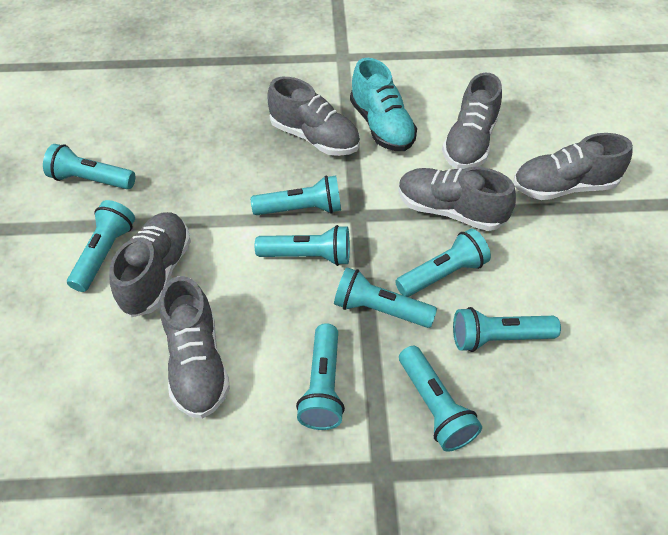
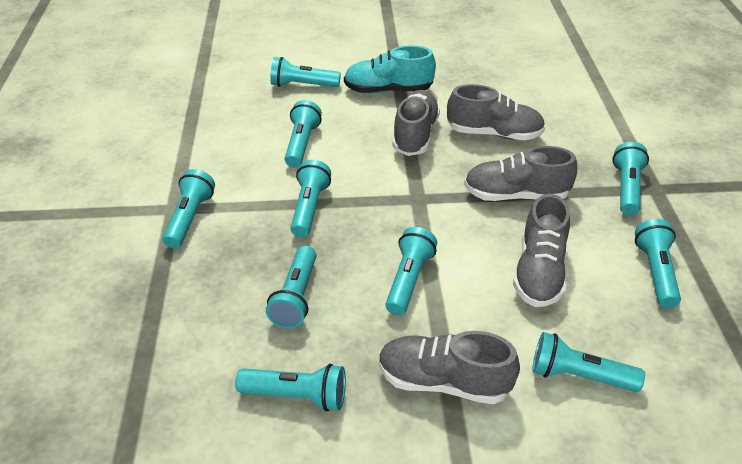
grey shoe: [109,212,191,317] [160,276,230,419] [268,77,360,156] [398,167,516,231] [442,73,502,169] [513,133,633,200] = 6 -> [379,331,520,404] [392,90,440,156] [447,84,545,140] [464,146,577,201] [513,194,570,307] = 5
turquoise flashlight: [43,144,135,189] [67,200,135,292] [251,175,341,215] [255,225,350,266] [296,323,345,430] [334,267,437,328] [395,229,491,297] [399,346,482,452] [453,307,561,352] = 9 -> [162,169,215,248] [235,364,346,411] [266,246,316,328] [270,57,341,87] [285,100,322,168] [290,160,331,237] [385,227,437,315] [532,332,645,392] [613,142,649,216] [635,219,681,308] = 10

